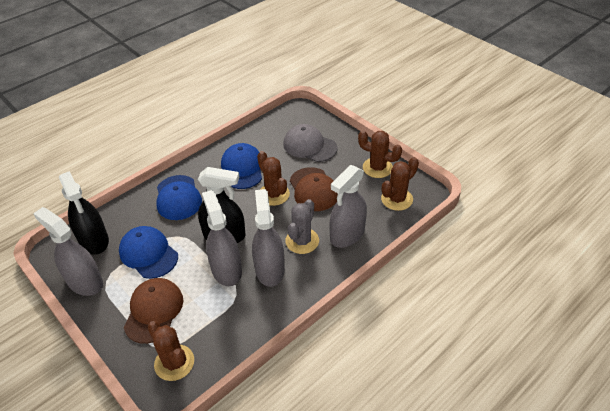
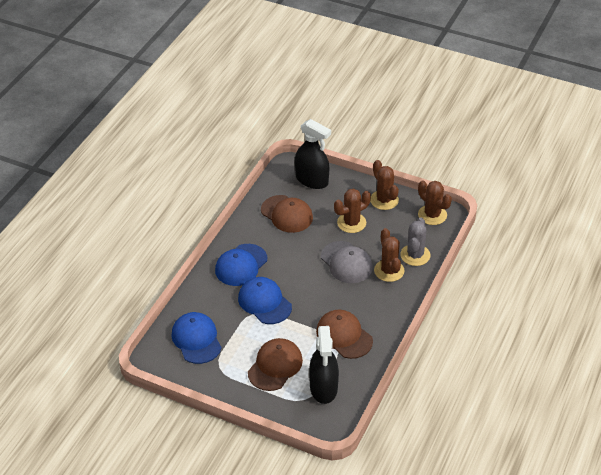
brown cap: [124,278,183,344] [290,167,338,211] = 2 -> [248,338,303,391] [261,195,313,233] [316,310,373,359] = 3
grey spray bottle: [33,207,103,296] [202,190,242,286] [252,189,285,287] [330,165,367,248] = 4 -> none = 0

